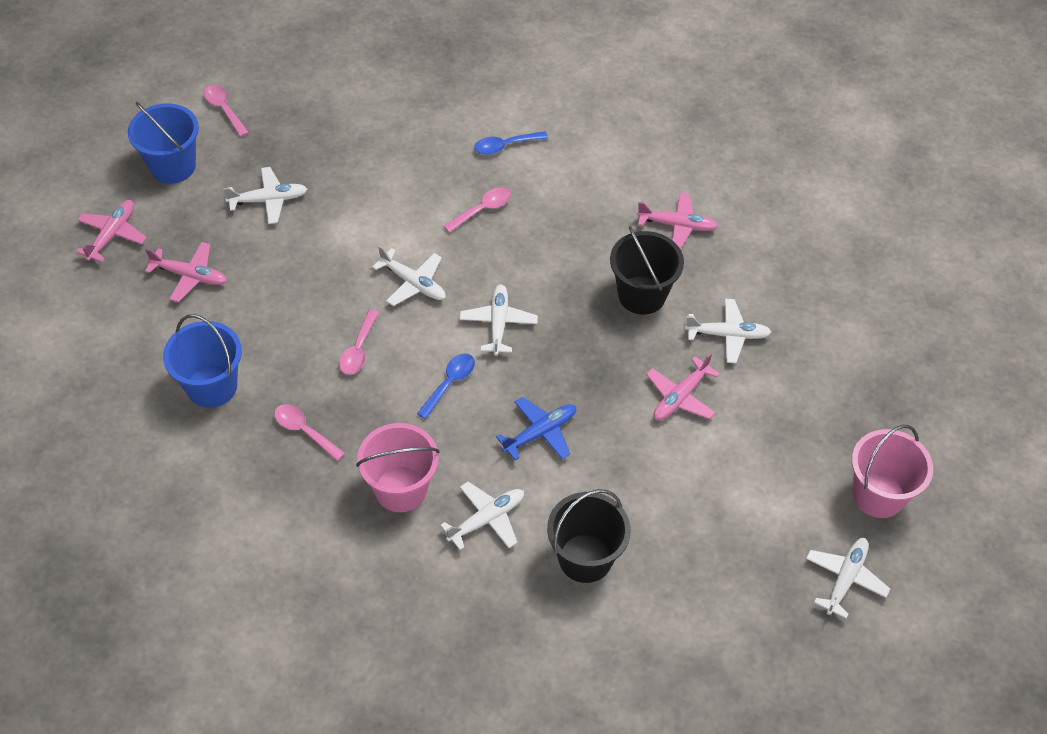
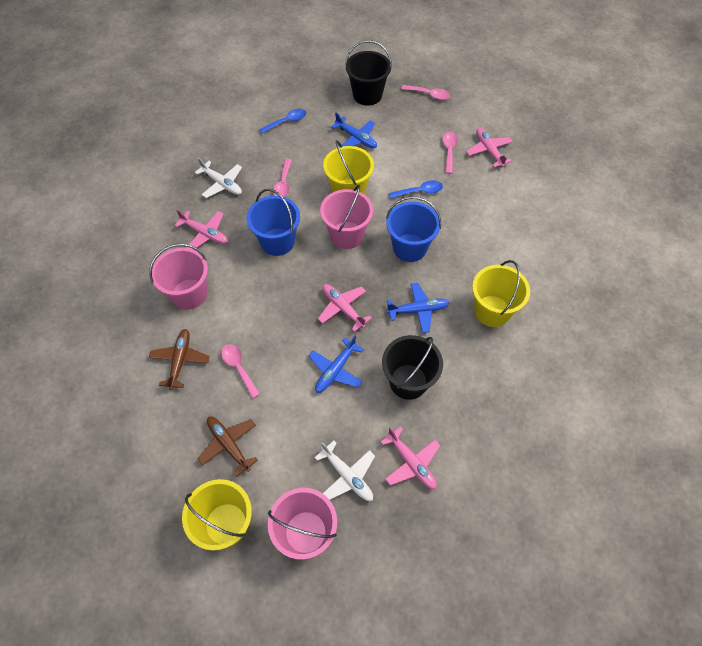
blue plane: [496,397,576,460] = 1 -> [308,336,364,393] [331,113,377,148] [386,282,450,333] = 3
brown plane: none = 0 -> [149,329,210,390] [198,416,258,477] = 2
pink bucket: [356,423,440,512] [852,425,933,518] = 2 -> [149,244,208,310] [268,488,337,560] [320,185,373,249] = 3
white plane: [223,167,307,224] [372,246,446,306] [440,482,524,550] [460,285,538,355] [685,299,771,363] [806,538,890,619] = 6 -> [195,158,242,198] [314,440,375,501] = 2
yellow bucket: none = 0 -> [182,479,252,551] [323,140,374,194] [472,260,530,327] = 3

